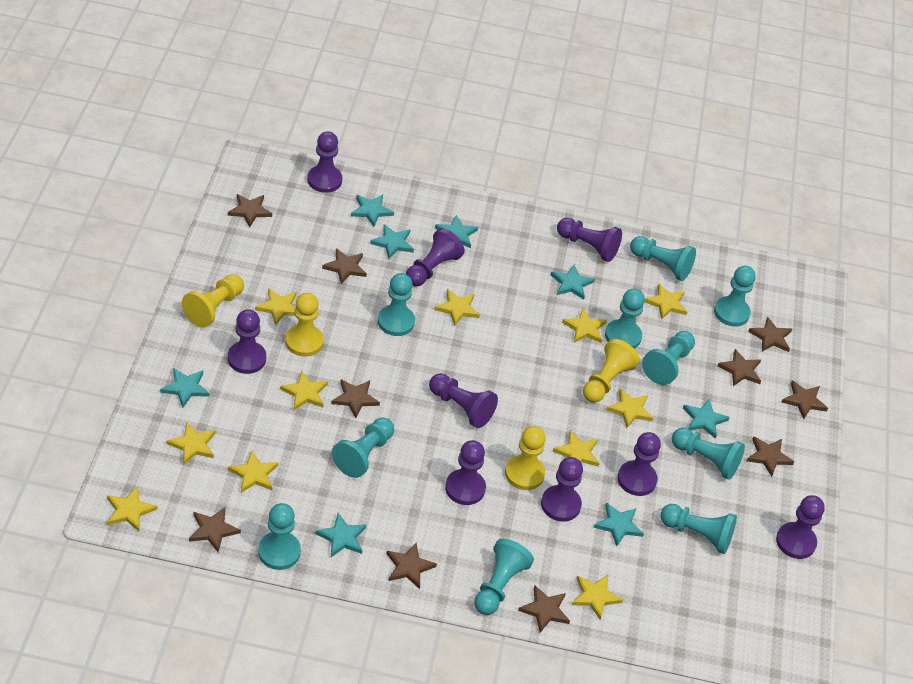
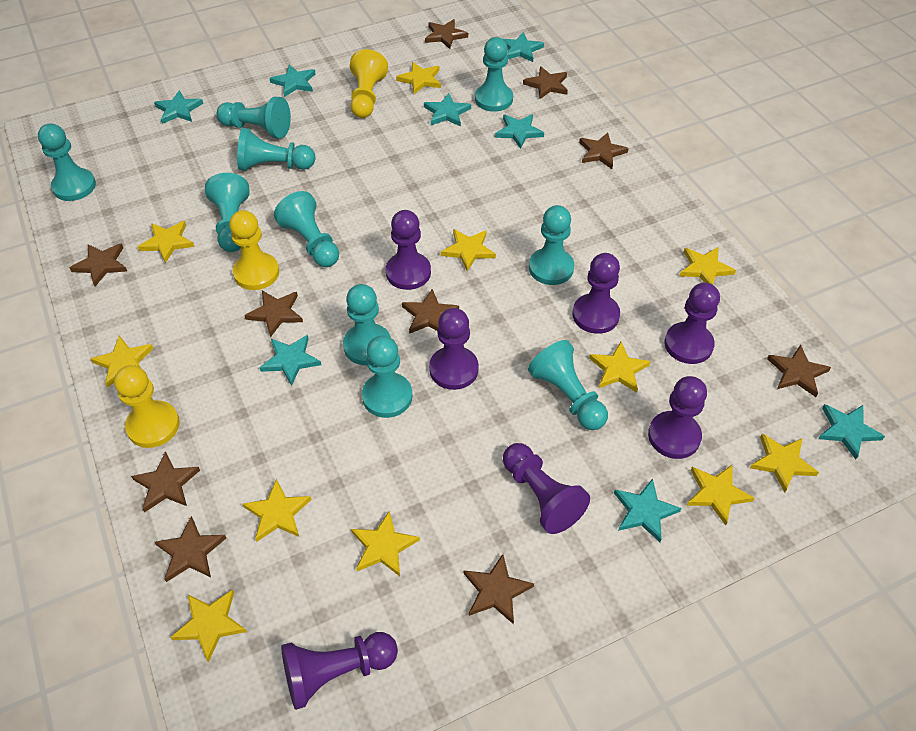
purple pawn: [228,309,266,374] [307,131,342,193] [406,228,465,286] [429,373,498,428] [445,440,486,505] [541,457,583,522] [557,218,622,262] [617,432,661,496] [776,495,825,559] = 9 -> [281,632,398,710] [386,210,431,290] [429,308,479,390] [503,443,590,534] [572,253,620,334] [648,376,707,459] [664,283,720,364] = 7
yellow pawn: [182,274,244,328] [285,293,324,357] [505,426,546,490] [583,339,640,403] = 4 -> [114,365,180,448] [229,210,279,290] [350,49,388,118] = 3

